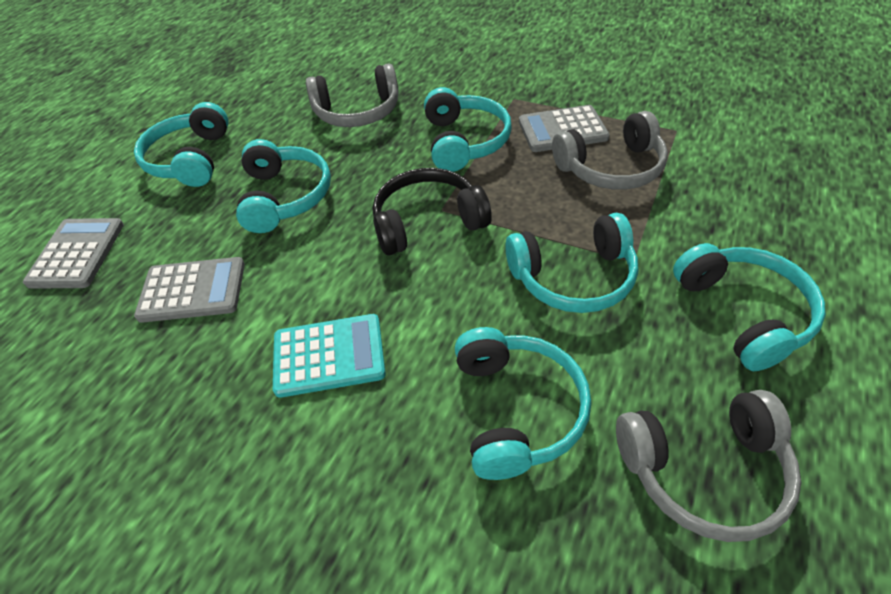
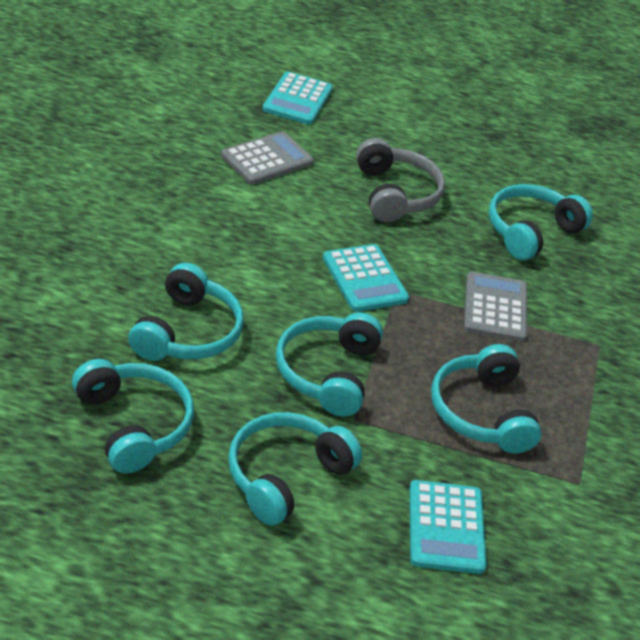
black headphones: [373,168,492,255] = 1 -> none = 0
grey calculator: [23,218,124,289] [134,257,245,323] [519,105,610,152] = 3 -> [221,131,313,184] [464,272,527,342] = 2
grey headphones: [306,64,399,127] [552,111,668,190] [616,390,801,542] = 3 -> [356,138,445,222] = 1
turquoise calculator: [273,314,386,398] = 1 -> [262,72,333,125] [323,244,409,312] [409,480,487,574] = 3

